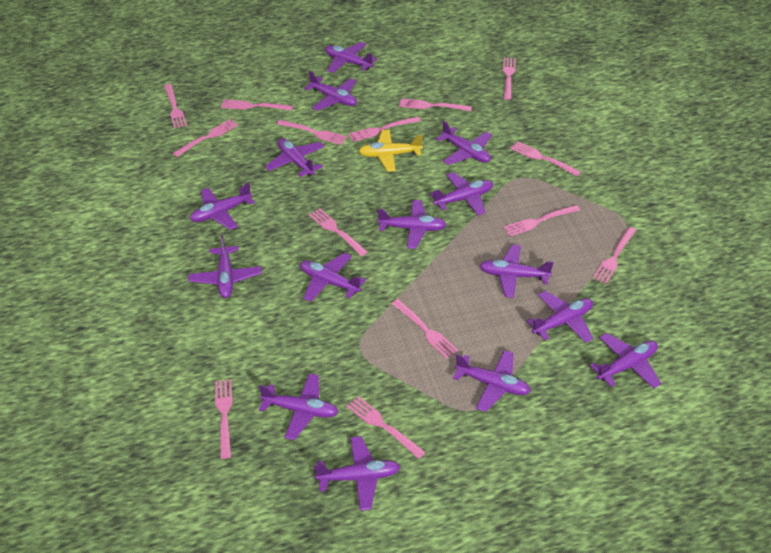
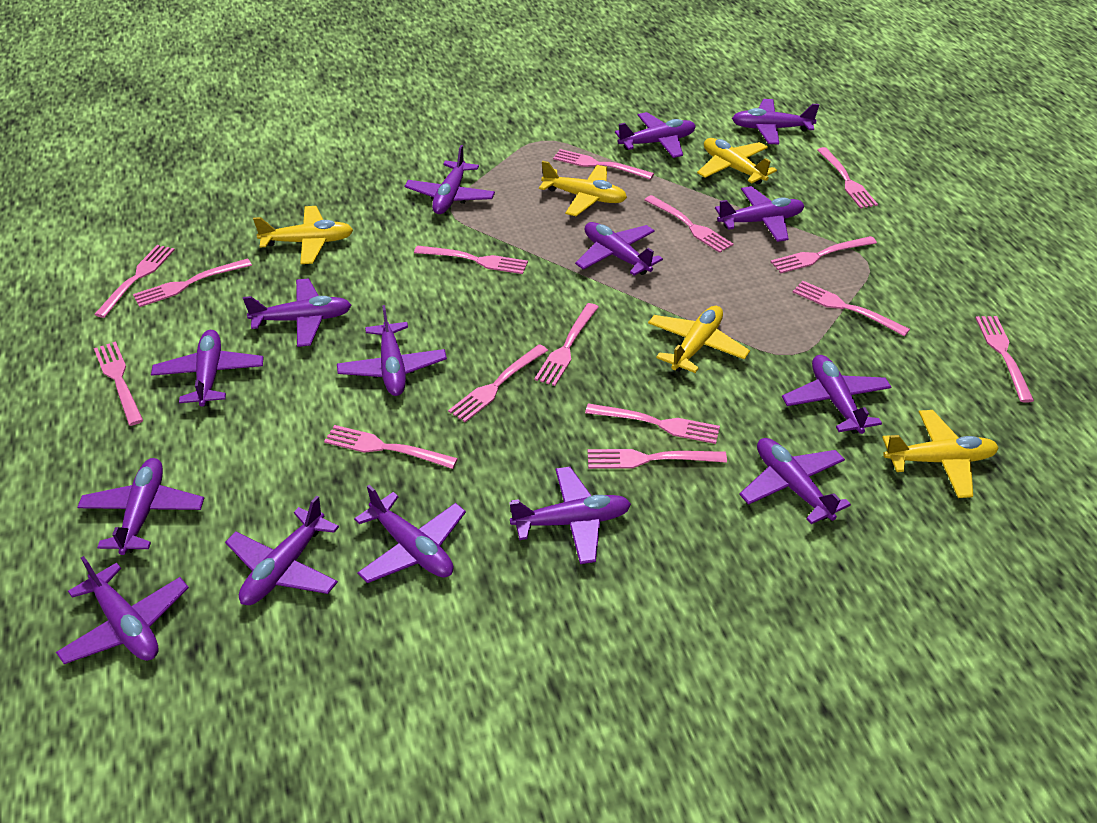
pink fork: [164,84,187,128] [173,119,238,157] [215,379,233,459] [221,99,293,111] [277,120,347,145] [309,208,368,256] [346,396,426,459] [348,116,421,142] [391,299,458,359] [399,98,472,111] [503,58,516,100] [503,205,580,236] [510,141,581,176] [592,227,636,284] = 14 -> [94,245,175,318] [94,341,143,426] [133,258,252,307] [324,425,458,469] [414,245,528,274] [448,344,548,422] [534,303,599,386] [553,149,654,180] [585,403,720,444] [588,449,727,469] [644,195,733,253] [770,236,877,273] [793,281,910,337] [817,147,878,209] [975,316,1034,403] = 15
yellow plane: [359,129,423,172] = 1 -> [253,206,353,264] [539,161,627,216] [648,306,750,373] [697,138,777,185] [882,410,999,498] = 5

